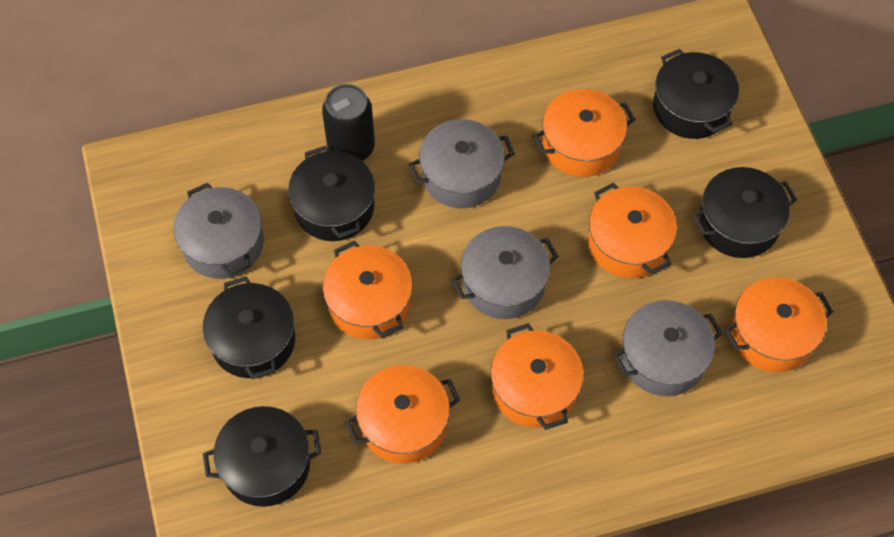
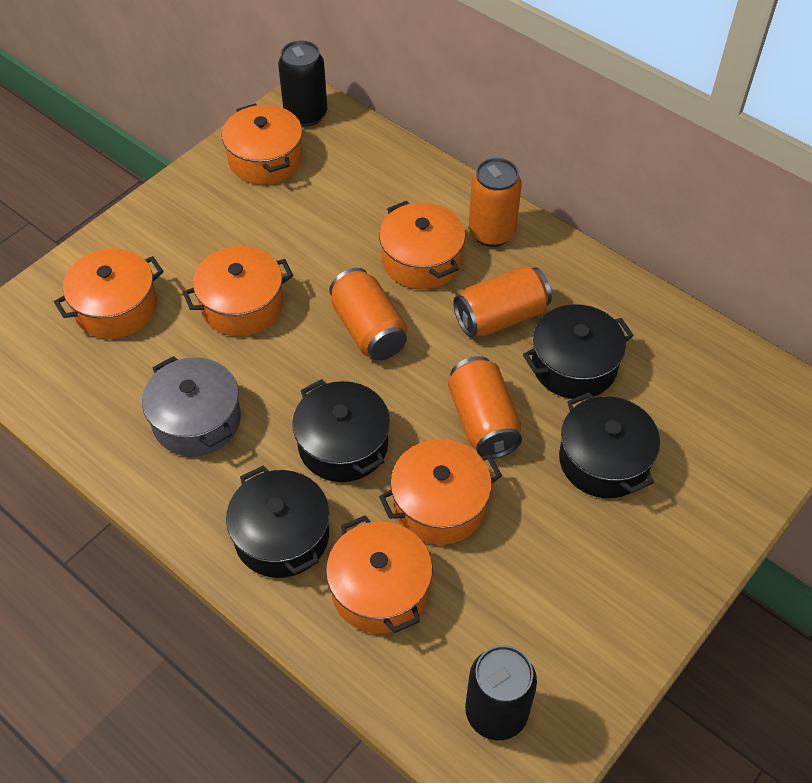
black can: [322,84,375,161] = 1 -> [278,40,327,127] [465,645,537,740] = 2
black pot: [203,276,295,379] [203,406,322,507] [288,146,375,241] [653,49,739,139] [692,167,797,258] = 5 -> [226,465,329,578] [292,379,390,482] [523,304,634,399] [559,392,660,498] = 4
grey pot: [173,183,264,279] [409,119,515,208] [451,226,559,319] [613,300,723,396] = 4 -> [142,356,241,456] = 1
orange can: none = 0 -> [329,268,407,360] [448,356,522,459] [453,265,552,337] [469,158,522,247] = 4

